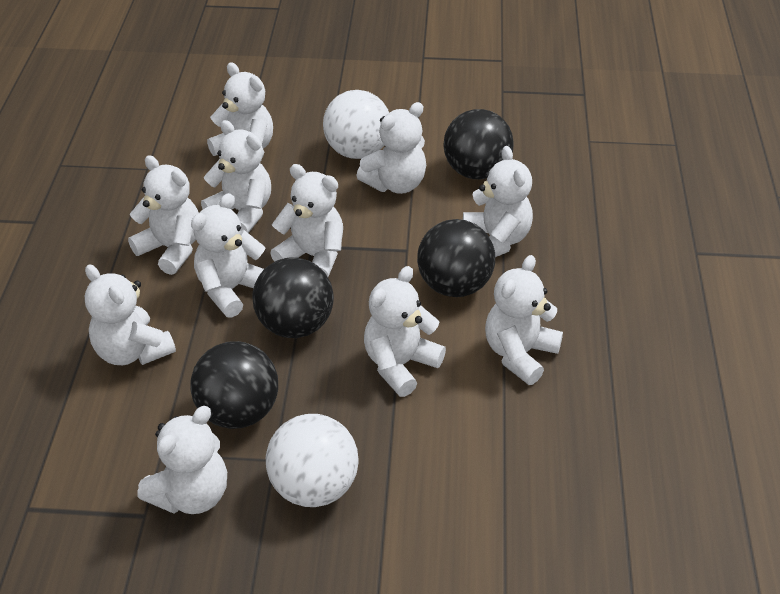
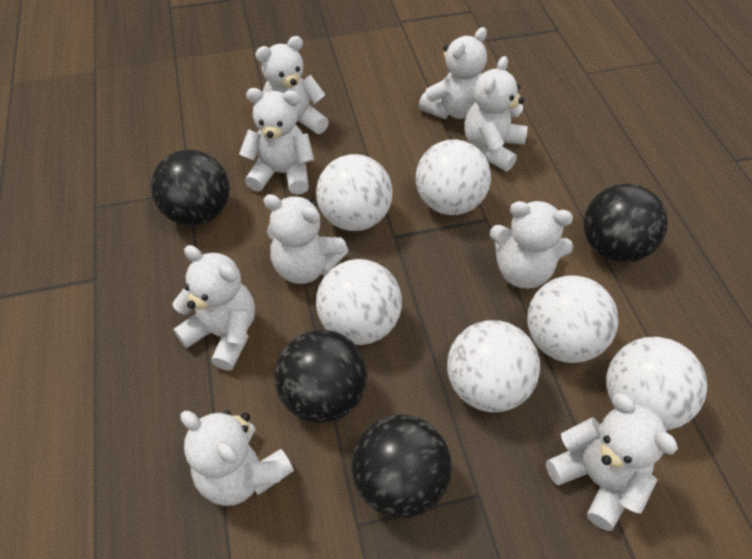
white ball: [266,414,359,507] [323,90,389,159] = 2 -> [316,154,393,231] [316,259,402,345] [416,139,491,215] [447,320,540,412] [527,275,618,363] [606,337,707,430] = 6
white teddy bear: [85,265,176,365] [128,155,199,275] [137,406,227,514] [191,193,265,318] [201,120,271,233] [207,63,273,156] [270,164,343,277] [356,102,426,194] [364,266,446,397] [463,146,533,257] [485,255,563,385] = 11 -> [172,245,255,371] [180,410,294,506] [239,88,314,195] [255,36,329,134] [263,194,348,284] [418,27,487,119] [465,56,528,171] [490,201,573,289] [546,393,678,531] = 9

